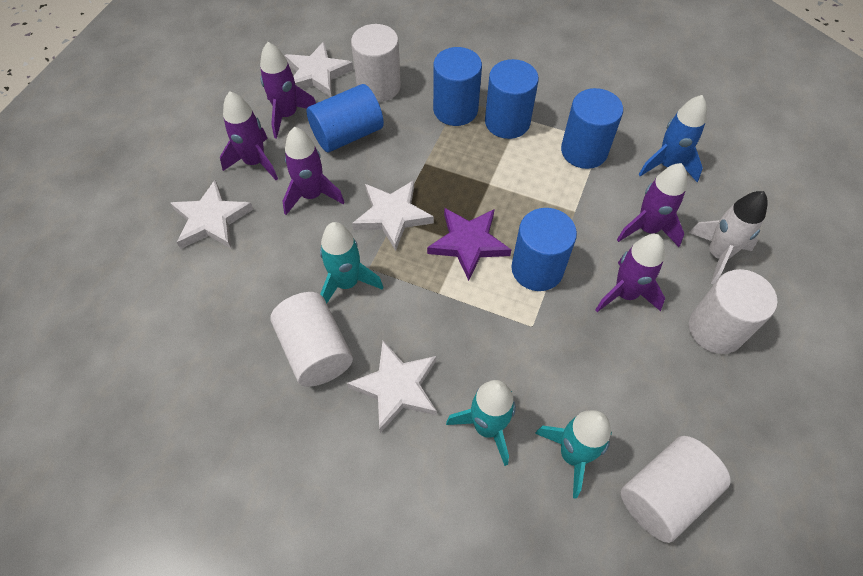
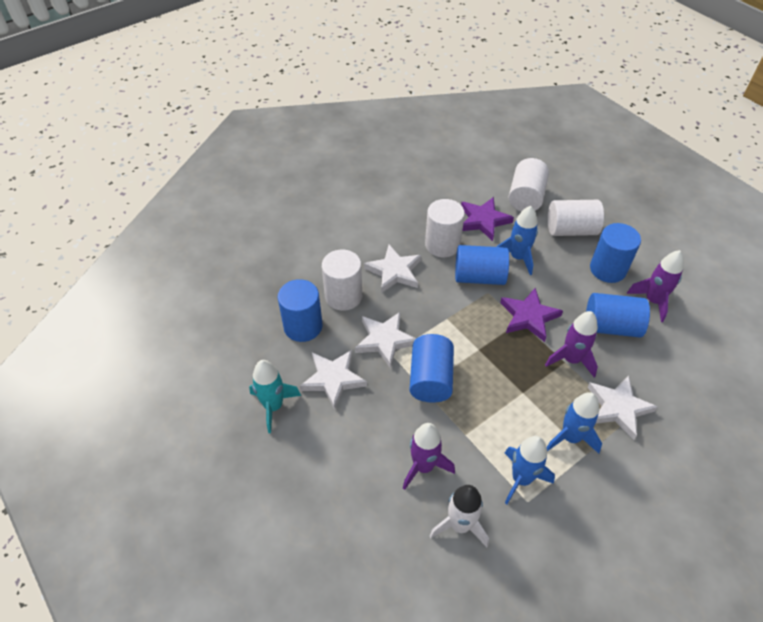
blue rocket: [638,95,707,182] = 1 -> [497,206,538,275] [505,436,555,504] [546,392,602,454] = 3
purple rocket: [220,91,278,180] [260,42,316,139] [283,127,345,215] [595,234,665,312] [617,163,687,247] = 5 -> [403,423,455,490] [545,311,598,377] [627,250,684,322] = 3
purple star: [427,208,511,281] = 1 -> [461,197,514,241] [500,288,563,342] = 2
turquoise rocket: [320,222,383,303] [446,380,516,466] [535,410,612,499] = 3 -> [249,360,301,433] = 1

